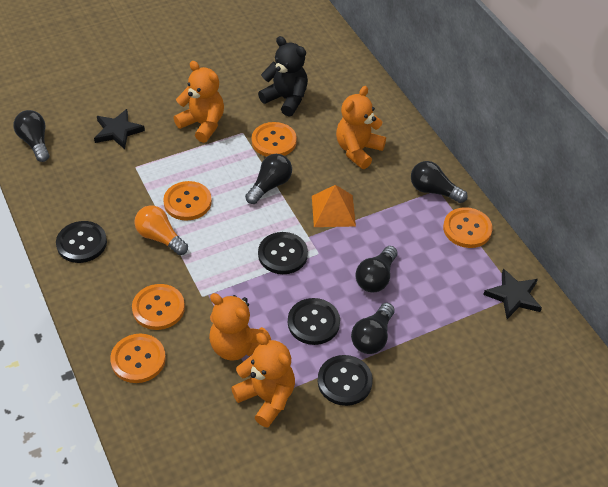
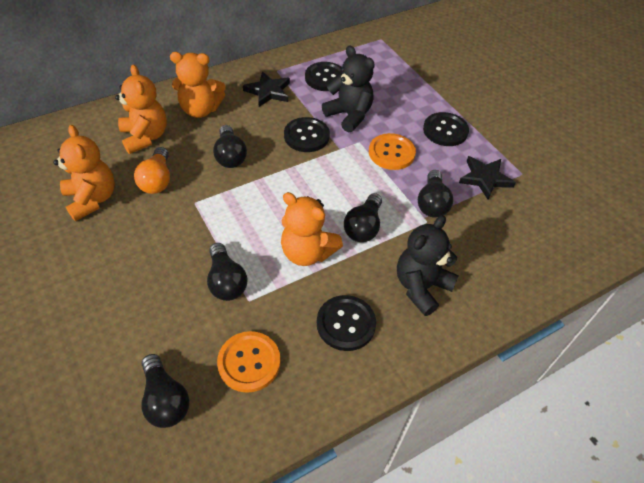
black teddy bear: [258,36,308,117] = 1 -> [322,45,375,132] [397,215,459,316] = 2
orange button: [110,334,166,383] [132,284,185,330] [163,181,212,221] [252,122,297,157] [443,207,493,248] = 5 -> [217,331,281,393] [369,133,416,170] = 2
orange pyramid: [312,185,356,227] = 1 -> none = 0

